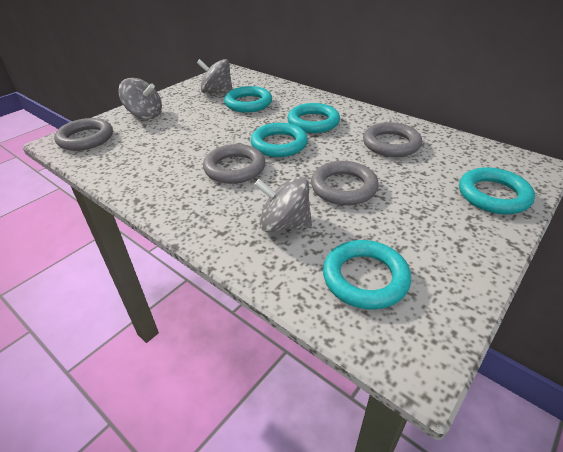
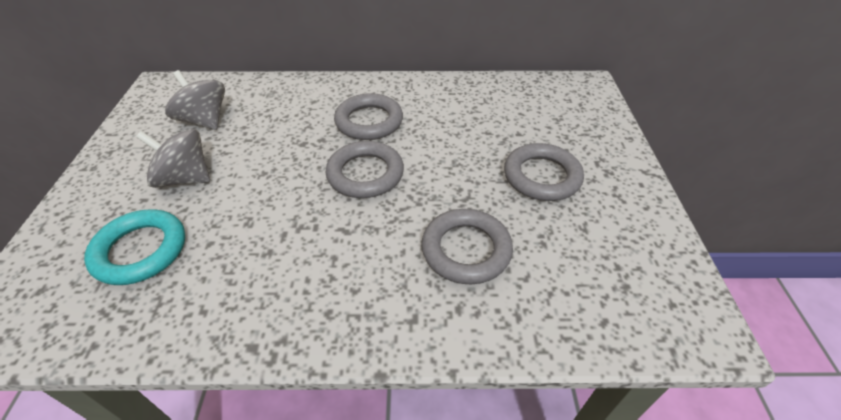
grey spinning top: [119,78,162,120] [197,59,232,93] [254,176,312,232] = 3 -> [136,129,210,188] [165,70,225,130] = 2
turquoise ring: [224,86,272,113] [251,123,308,157] [287,103,340,133] [323,240,411,309] [459,167,535,214] = 5 -> [84,209,185,285] = 1

